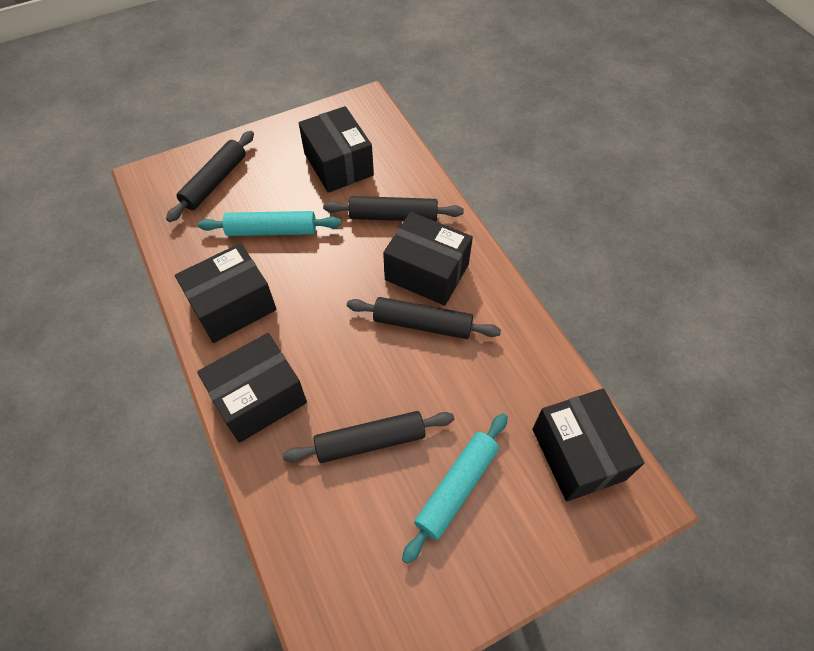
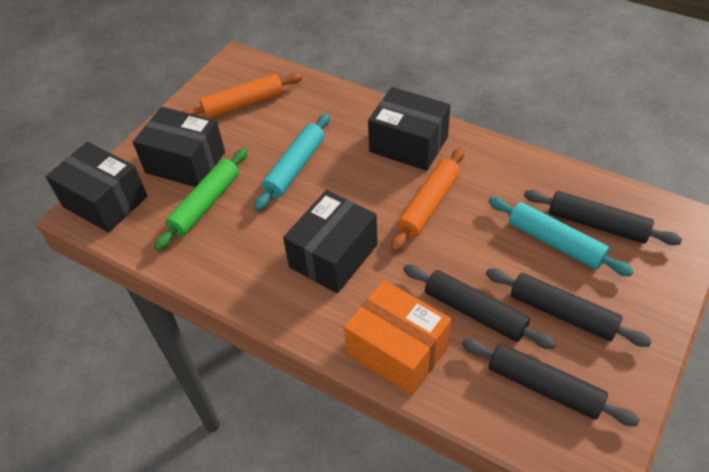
black box: [175,243,277,343] [197,333,307,443] [299,106,374,193] [383,212,473,306] [532,388,644,502] = 5 -> [46,142,147,233] [133,107,225,187] [283,190,378,294] [368,87,450,171] = 4
green rolling pin: none = 0 -> [154,148,248,251] = 1
orange box: none = 0 -> [344,280,452,396] = 1
orange rolling pin: none = 0 -> [182,73,303,119] [391,148,465,252] = 2

